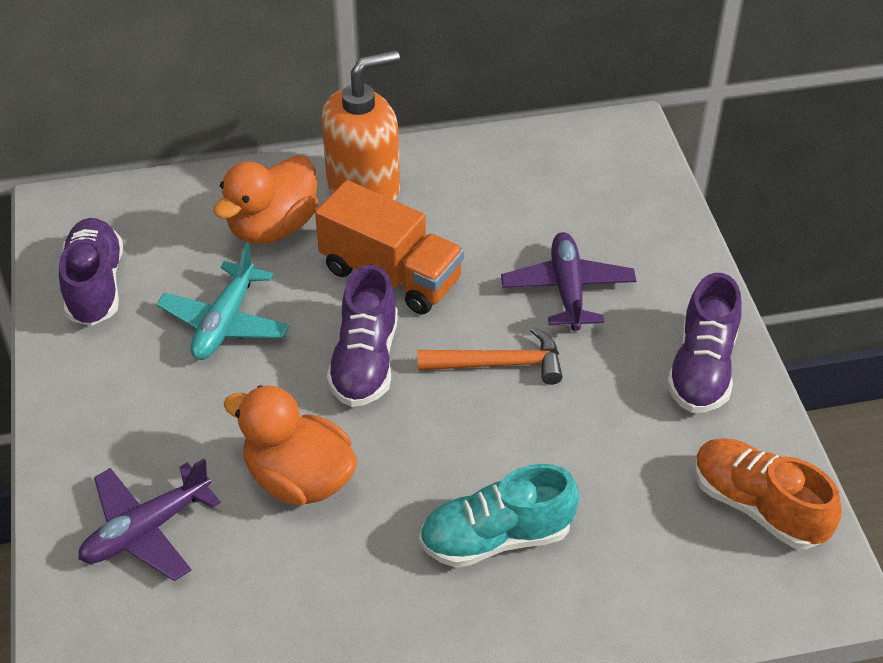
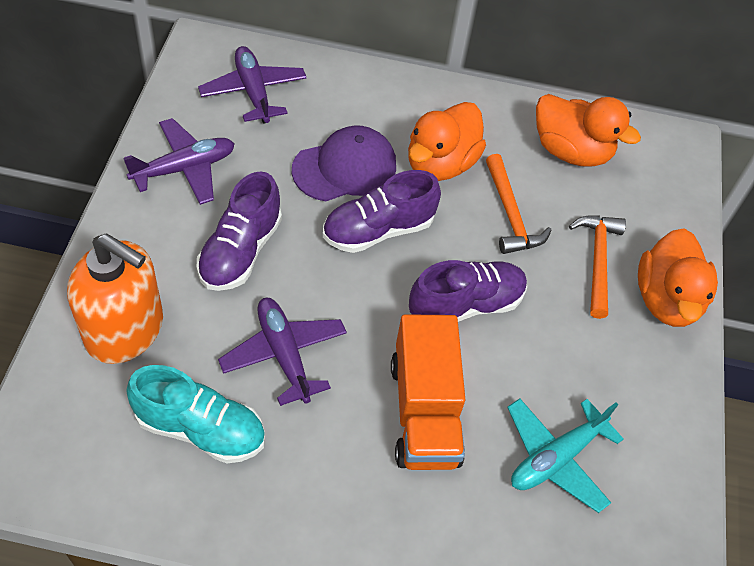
orange duck: [213,155,318,244] [224,385,357,506] = 2 -> [408,102,486,181] [536,94,641,167] [638,228,718,327] = 3
orange hammer: [417,327,562,385] = 1 -> [486,154,552,254] [569,216,626,319] = 2
orange shoe: [695,438,842,549] = 1 -> none = 0
purple cap: none = 0 -> [292,125,396,201] = 1
purple plane: [78,459,221,581] [501,232,636,331] = 2 -> [123,118,235,205] [198,46,307,124] [218,298,347,406] = 3

